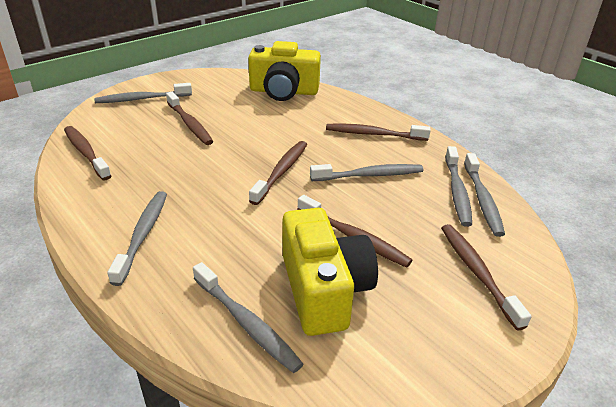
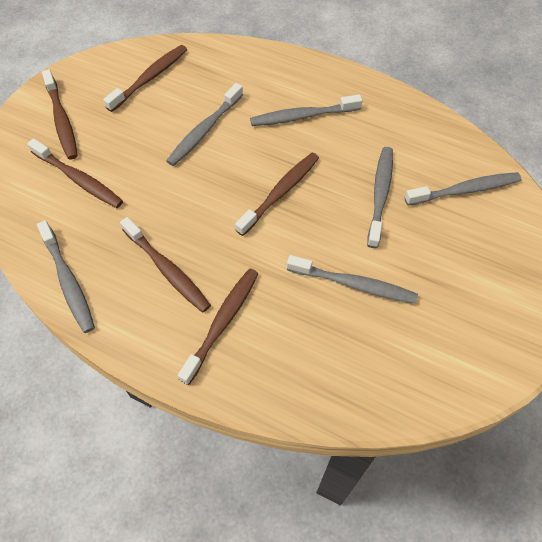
yellow camera: [248,41,321,101] [283,208,378,336] = 2 -> none = 0

